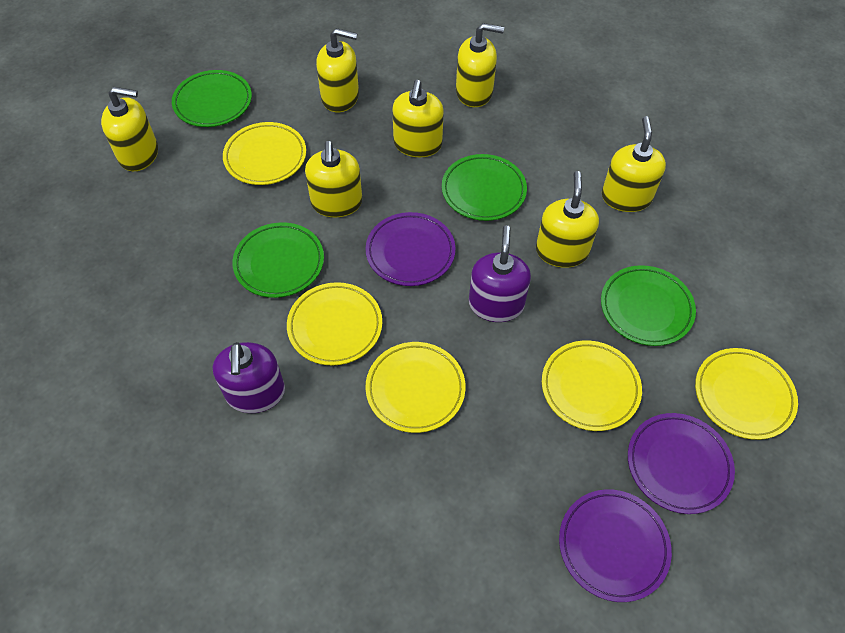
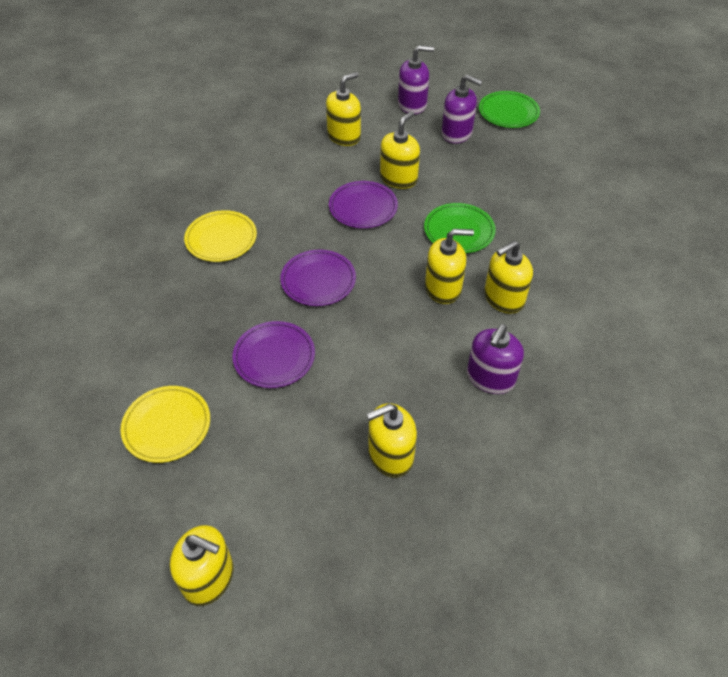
green plate: [172,70,252,127] [233,222,324,298] [442,154,527,221] [601,265,696,346] = 4 -> [424,203,496,253] [479,91,540,128] = 2
purple soap dispenser: [213,342,285,413] [469,225,531,322] = 2 -> [398,45,434,114] [442,75,482,144] [467,324,524,394] = 3
yellow plate: [223,122,306,185] [287,282,382,366] [365,342,466,433] [542,340,642,431] [695,348,798,440] = 5 -> [120,386,210,463] [184,210,257,262] = 2
yellow soap dispenser: [101,87,158,171] [305,141,362,217] [316,28,359,112] [392,80,444,157] [456,23,504,107] [536,171,599,268] [602,116,666,212] = 7 -> [170,525,233,606] [326,72,361,146] [367,403,417,477] [380,111,420,189] [425,229,474,304] [484,241,533,314] = 6

